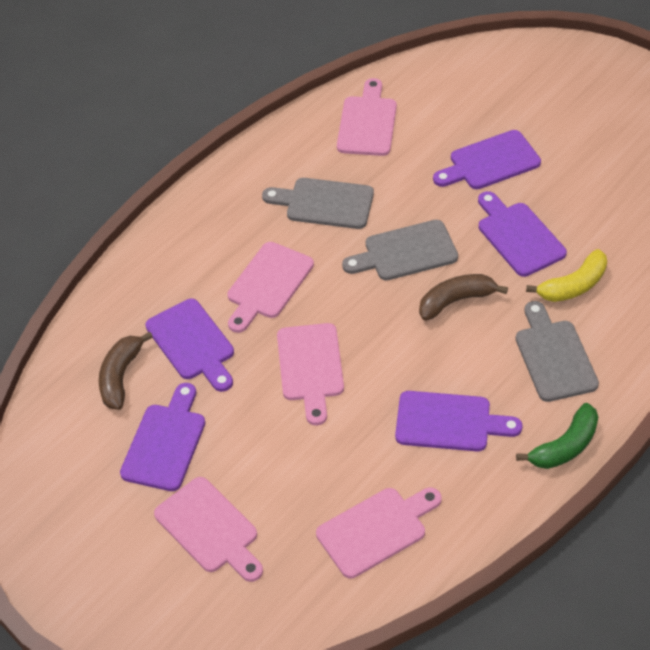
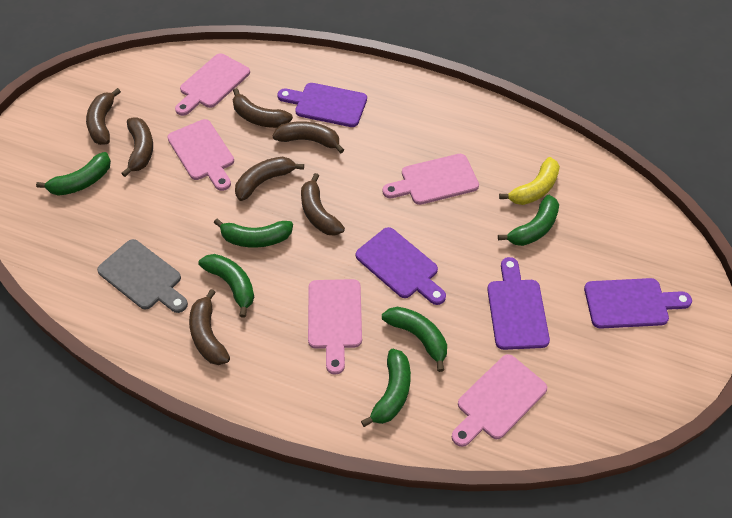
brown banana: [99,331,153,410] [419,274,508,321] = 2 -> [86,88,121,145] [121,117,153,177] [189,289,230,365] [233,88,293,128] [235,157,304,201] [273,121,344,153] [301,173,345,236] = 7
green banana: [516,403,598,469] = 1 -> [36,152,111,196] [198,254,254,318] [214,219,293,248] [361,349,411,427] [382,307,447,372] [498,195,559,246] = 6
grey cutting board: [262,178,374,229] [342,220,458,280] [516,301,599,402] = 3 -> [97,239,188,313] = 1
purple cutting board: [120,383,205,491] [145,299,234,392] [395,391,522,451] [433,130,541,189] [478,191,567,277] = 5 -> [277,83,367,127] [356,227,446,305] [487,257,550,350] [584,278,692,329] = 4

